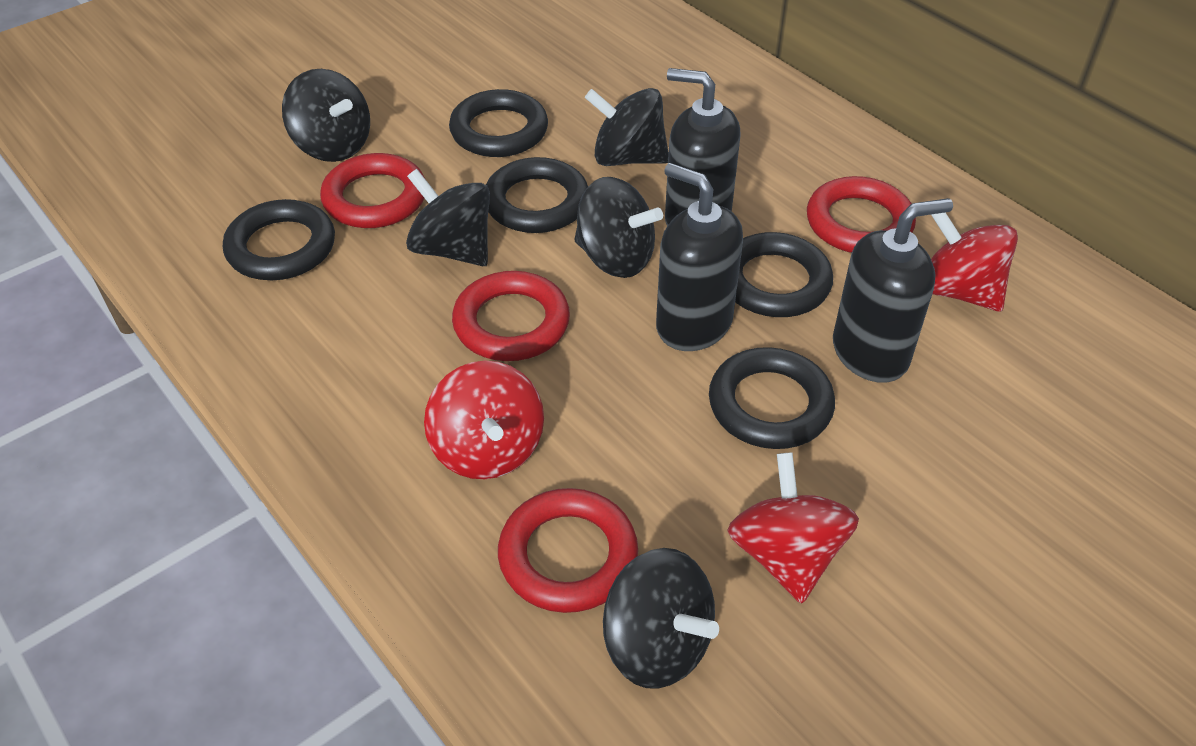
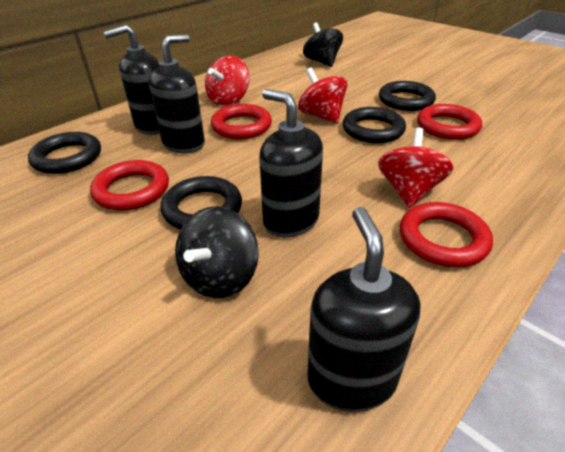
black ring: [223,199,335,280] [449,89,548,157] [486,157,588,233] [709,347,835,449] [735,232,833,317] = 5 -> [28,132,101,174] [161,176,242,229] [343,107,406,143] [379,81,436,111] = 4
black soap dispenser: [656,163,743,351] [665,68,741,226] [833,198,953,383] = 3 -> [104,25,160,135] [149,34,205,153] [259,89,323,238] [307,207,420,412] = 4
black spinning top: [282,69,370,162] [406,169,490,266] [574,177,663,278] [585,88,669,166] [603,548,719,689] = 5 -> [175,206,259,298] [303,22,343,67] = 2

